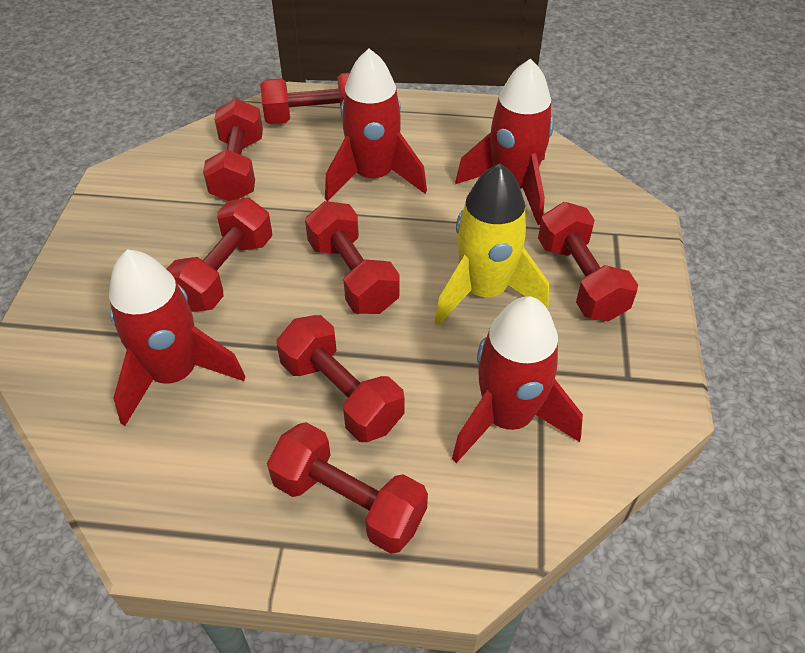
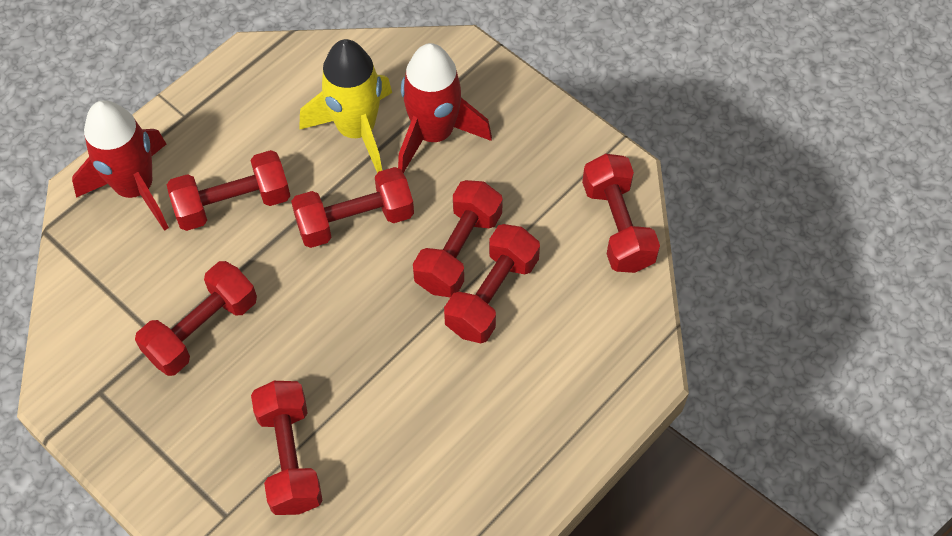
red rocket: [109,249,245,426] [325,48,427,201] [452,296,583,463] [455,59,554,225] = 4 -> [72,100,169,231] [398,43,492,173] = 2

